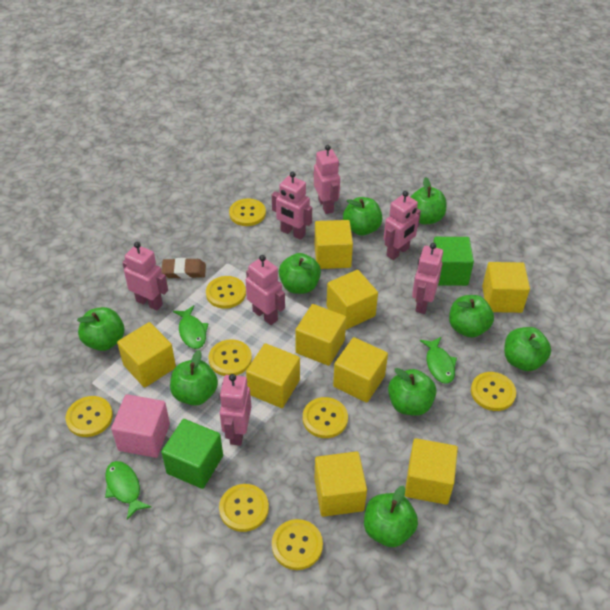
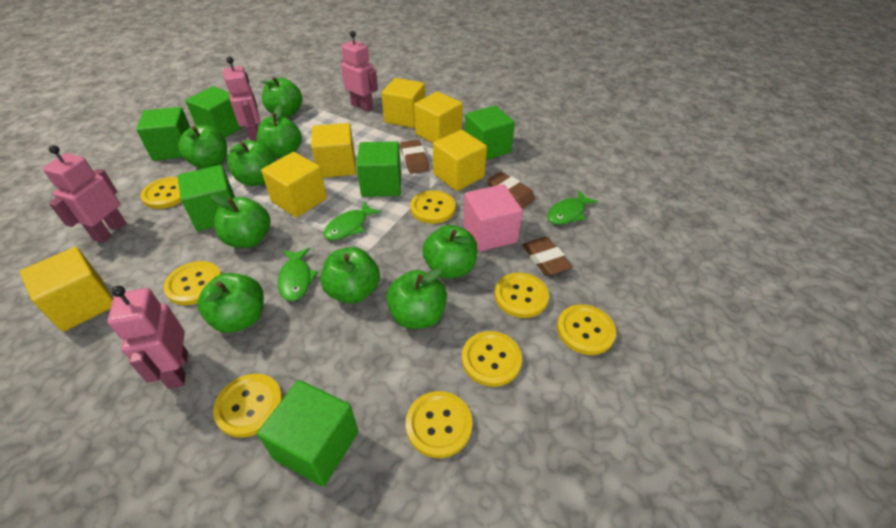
brown eraser: [161,258,206,279] = 1 -> [400,140,429,174] [487,172,535,208] [522,237,572,276] = 3
green cube: [161,419,223,489] [433,237,474,286] = 2 -> [136,107,190,161] [178,165,235,231] [185,86,242,138] [257,380,358,486] [356,142,401,197] [465,105,515,160] = 6
pink robot: [122,242,168,310] [219,374,251,445] [246,255,285,325] [272,172,312,240] [314,145,340,214] [384,191,421,260] [412,243,443,314] = 7 -> [43,145,126,243] [107,286,188,389] [223,56,260,142] [341,31,378,112] = 4
yellow cube: [117,322,176,388] [246,343,300,408] [296,304,346,366] [314,220,353,269] [314,451,367,517] [326,270,378,330] [333,337,388,403] [405,438,458,505] [482,262,530,313] = 9 -> [20,247,113,332] [261,152,327,218] [311,123,356,178] [382,78,425,128] [414,91,463,143] [433,130,487,191] = 6

